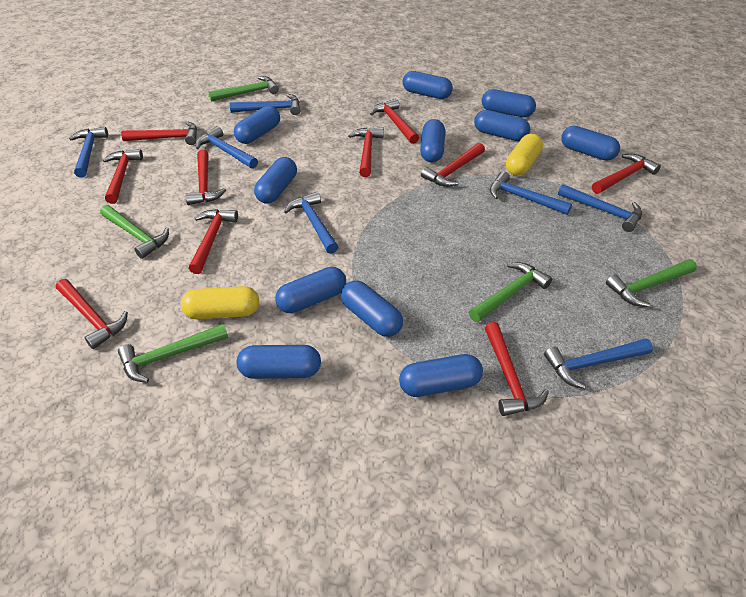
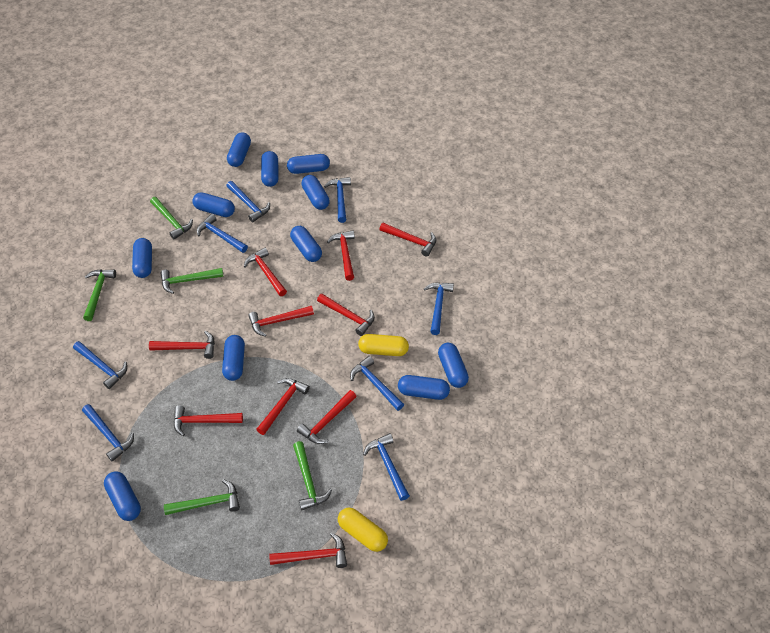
blue hammer: [69,127,108,178] [196,126,258,169] [230,94,301,115] [284,192,338,254] [490,171,572,215] [544,338,653,389] [558,184,642,232] = 7 -> [73,341,127,389] [82,404,134,462] [197,214,248,253] [226,181,270,222] [324,177,351,223] [350,356,404,411] [363,433,410,501] [424,282,454,335] = 8

